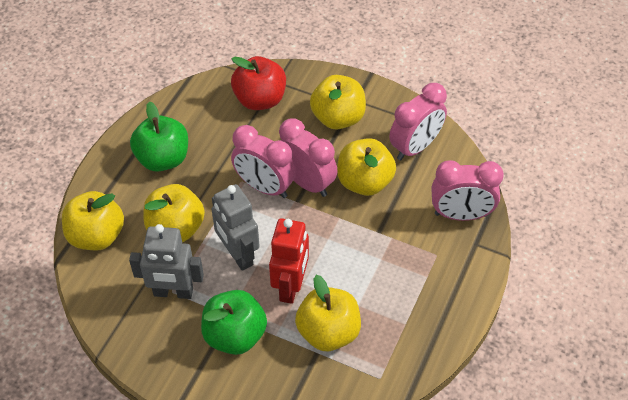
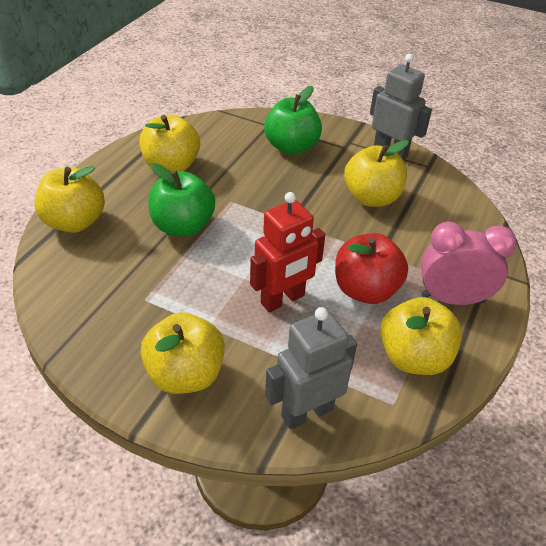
pink clock: [231,125,296,198] [279,119,338,197] [389,83,447,160] [431,160,504,221] = 4 -> [421,222,517,305] = 1

